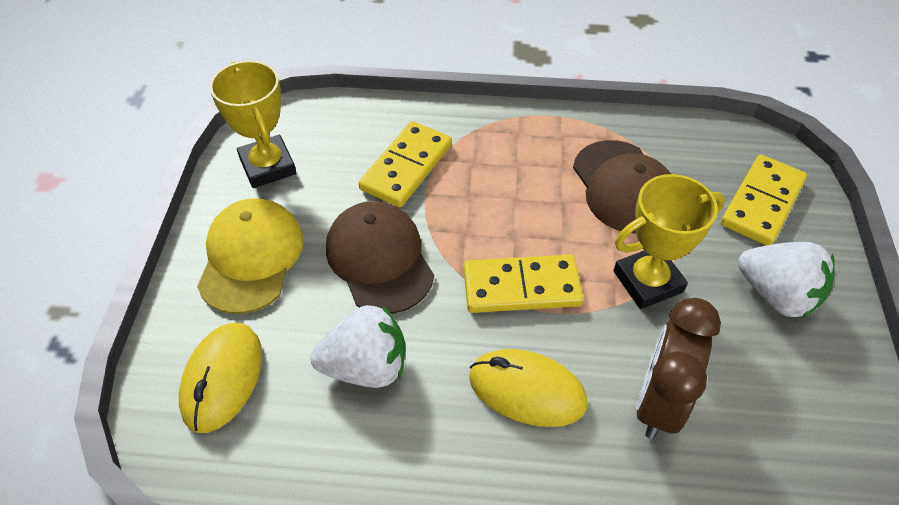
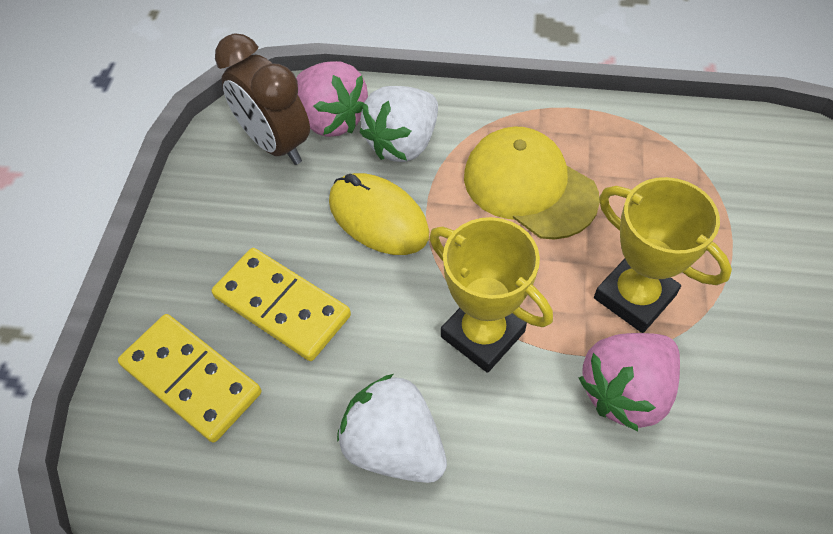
brown cap: [326,201,434,314] [573,140,671,233] = 2 -> none = 0
pink strawberry: none = 0 -> [296,61,368,137] [579,333,680,431] = 2
yellow domino: [358,121,452,207] [464,255,583,313] [721,155,807,245] = 3 -> [118,314,261,443] [212,248,351,361] = 2
yellow mouse: [179,323,262,433] [469,349,587,427] = 2 -> [329,173,429,255] = 1

